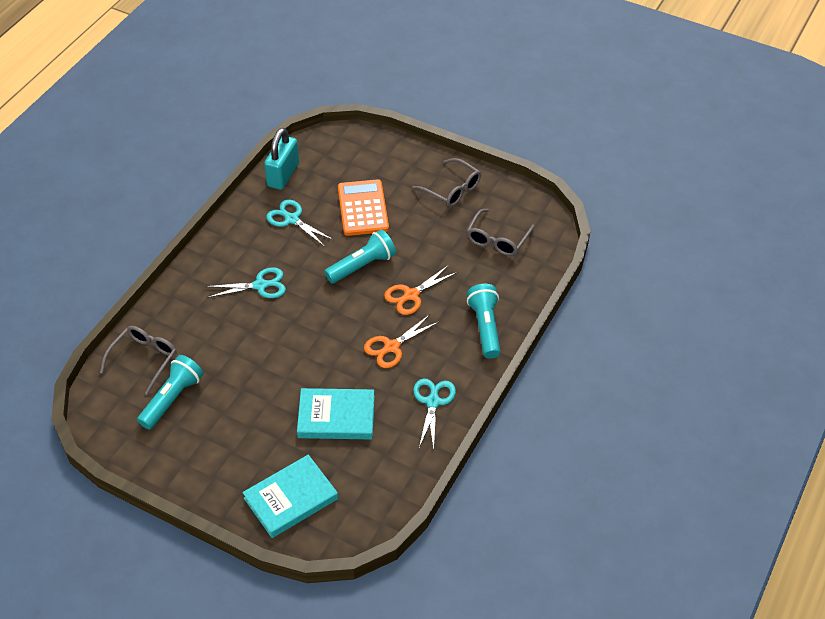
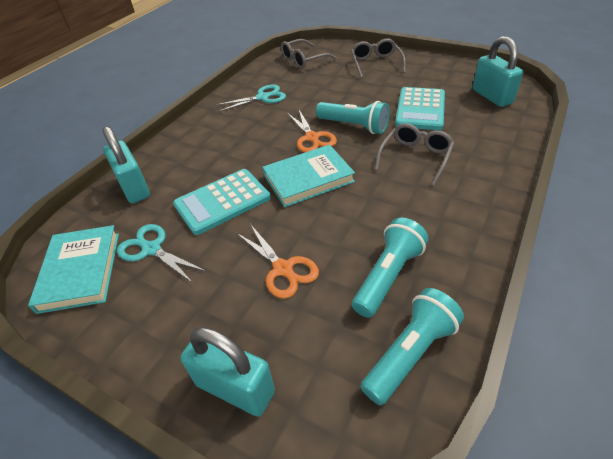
orange calculator: [338,179,389,236] = 1 -> none = 0
turquoise calculator: none = 0 -> [173,169,271,235] [395,87,445,130] = 2
turquoise padlock: [264,128,299,190] = 1 -> [103,126,150,203] [181,327,275,416] [472,36,523,107] = 3
turquoise scissors: [206,267,286,298] [266,200,334,247] [413,378,456,449] = 3 -> [117,224,207,283] [216,85,286,112] = 2

